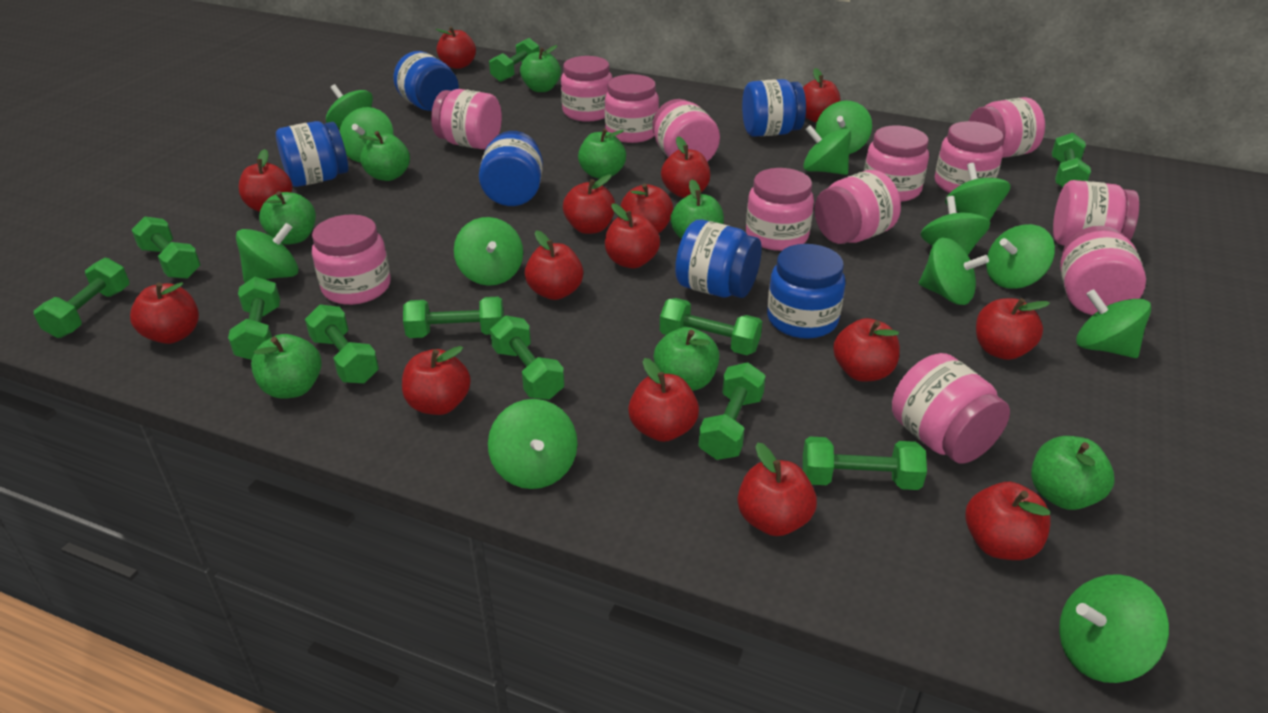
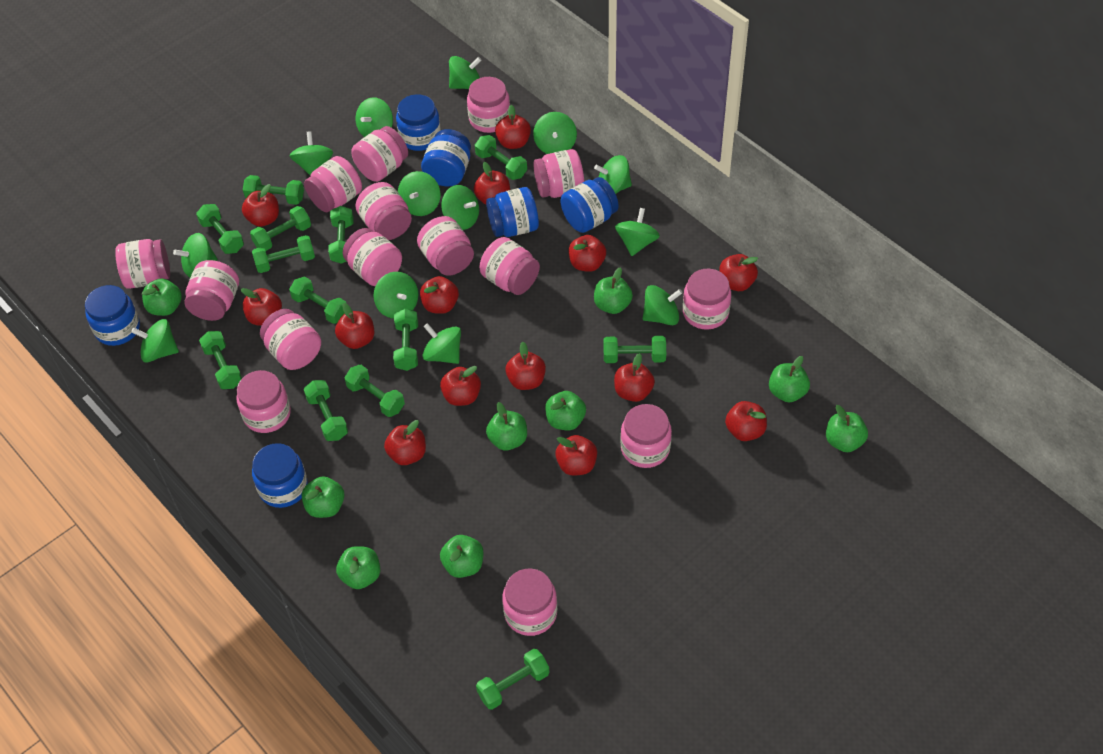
green apple: [251,334,322,399] [259,191,316,244] [358,131,410,181] [520,45,561,92] [578,129,626,179] [654,327,720,391] [670,179,724,239] [1031,436,1115,510] = 8 -> [142,279,182,316] [302,476,345,518] [336,546,380,589] [440,535,483,578] [486,402,527,451] [545,391,586,430] [594,268,633,314] [769,356,810,402] [826,405,868,452] = 9
green dumbbell: [34,258,129,338] [132,216,201,279] [228,277,280,360] [305,304,379,384] [403,297,504,338] [489,38,540,82] [490,315,565,400] [660,298,762,355] [699,362,766,460] [803,437,927,490] [1052,133,1091,188] = 11 -> [196,204,244,254] [199,331,242,389] [243,175,304,205] [250,206,311,251] [252,235,315,273] [289,277,346,324] [304,380,348,441] [328,206,354,264] [344,365,405,417] [393,308,418,371] [475,135,527,180] [476,649,549,710] [603,336,666,363] = 13
pink jar: [312,214,390,305] [431,89,502,149] [561,56,613,122] [605,74,659,143] [652,99,720,162] [746,168,814,251] [814,170,901,244] [864,126,929,202] [892,353,1010,464] [935,121,1003,193] [969,97,1045,158] [1053,180,1139,246] [1060,226,1146,315] = 13 -> [115,239,170,289] [184,260,239,321] [236,370,291,433] [260,309,321,370] [304,156,362,212] [343,228,402,286] [351,126,408,182] [355,182,412,240] [417,216,474,276] [467,77,510,133] [480,237,540,295] [502,569,557,636] [533,149,584,198] [620,404,672,468] [683,269,731,330] = 15
red apple: [130,282,199,344] [239,149,292,212] [402,346,471,415] [436,27,476,69] [525,230,583,300] [563,174,615,234] [605,203,660,268] [621,183,673,234] [628,358,699,442] [661,136,710,198] [738,442,817,536] [803,68,841,122] [833,318,900,382] [965,482,1051,560] [976,298,1050,360] = 15 -> [241,288,282,326] [242,184,279,227] [335,303,374,349] [384,420,426,465] [420,276,459,314] [440,366,481,406] [474,162,510,204] [495,105,531,149] [506,342,546,390] [555,435,597,476] [569,235,606,272] [614,353,655,402] [719,254,758,291] [725,401,767,441] = 14

